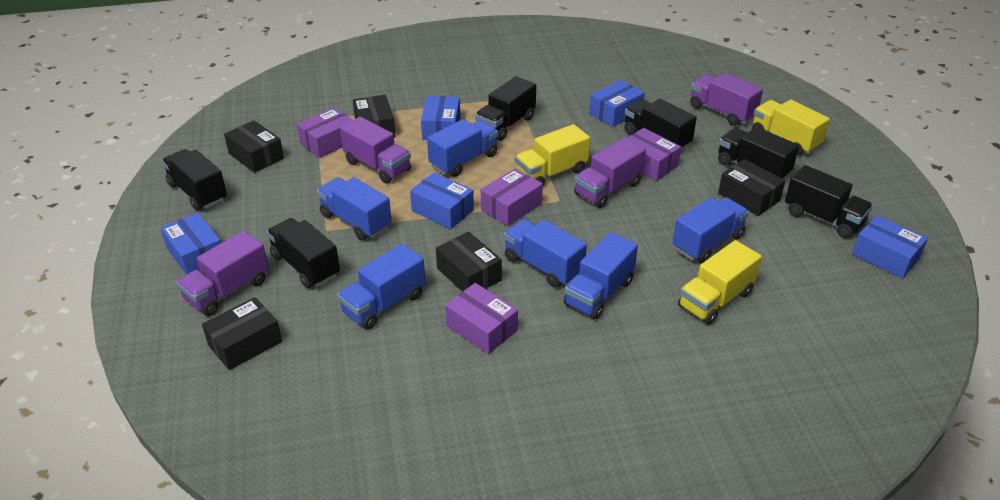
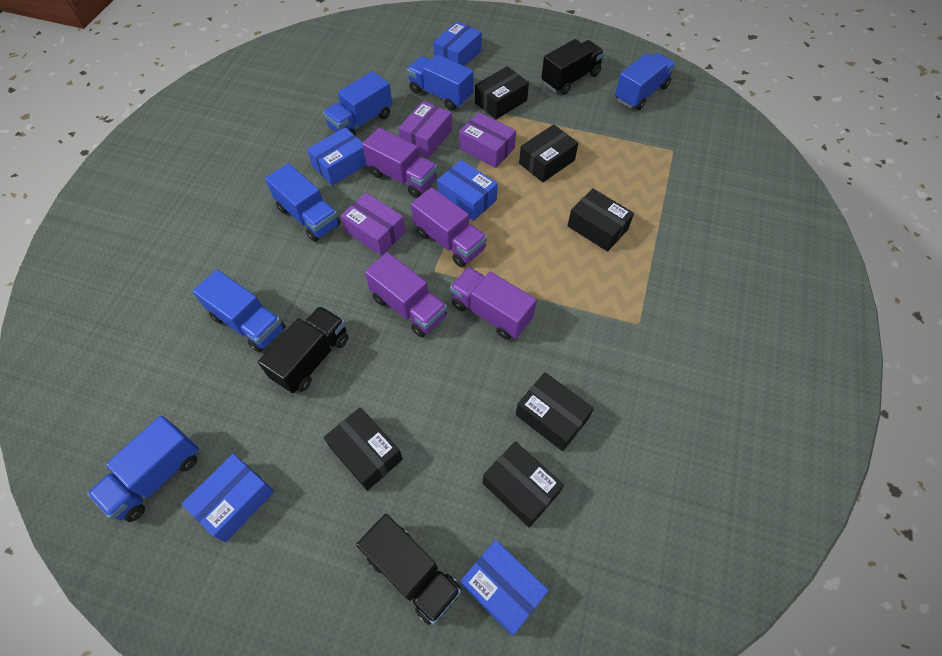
black box: [202,297,282,370] [224,120,284,173] [353,95,396,138] [436,232,502,292] [718,159,785,216] = 5 -> [323,407,403,491] [475,66,529,119] [483,441,564,527] [516,372,594,451] [519,124,578,182] [568,188,634,252] = 6
black truck: [162,149,227,211] [267,218,340,288] [475,76,536,141] [624,99,697,150] [718,127,799,179] [785,165,873,238] = 6 -> [258,306,348,394] [356,514,461,625] [541,39,605,95] = 3
purple box: [297,107,353,158] [445,283,518,354] [481,168,543,226] [627,128,681,181] = 4 -> [340,193,406,256] [399,101,452,158] [459,112,516,168] = 3
yellow truck: [515,124,590,186] [678,240,762,325] [752,100,830,156] = 3 -> none = 0

